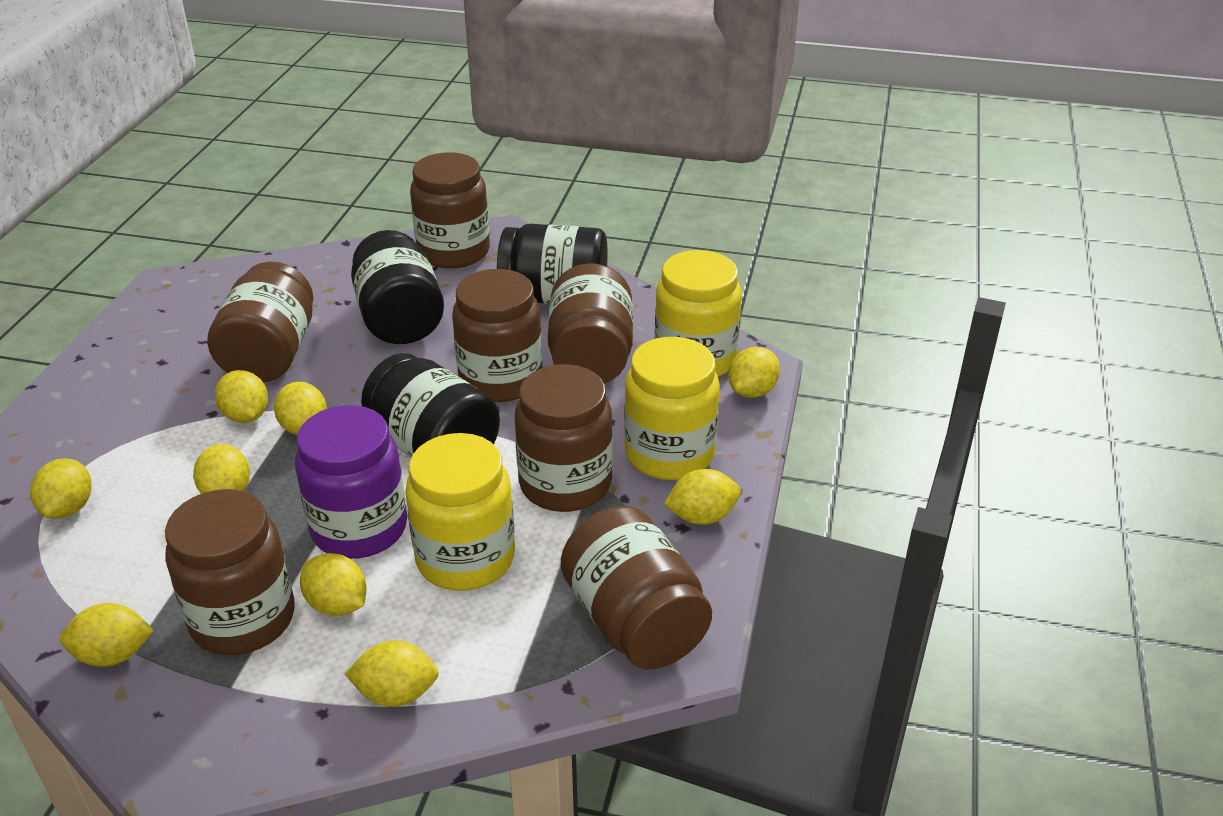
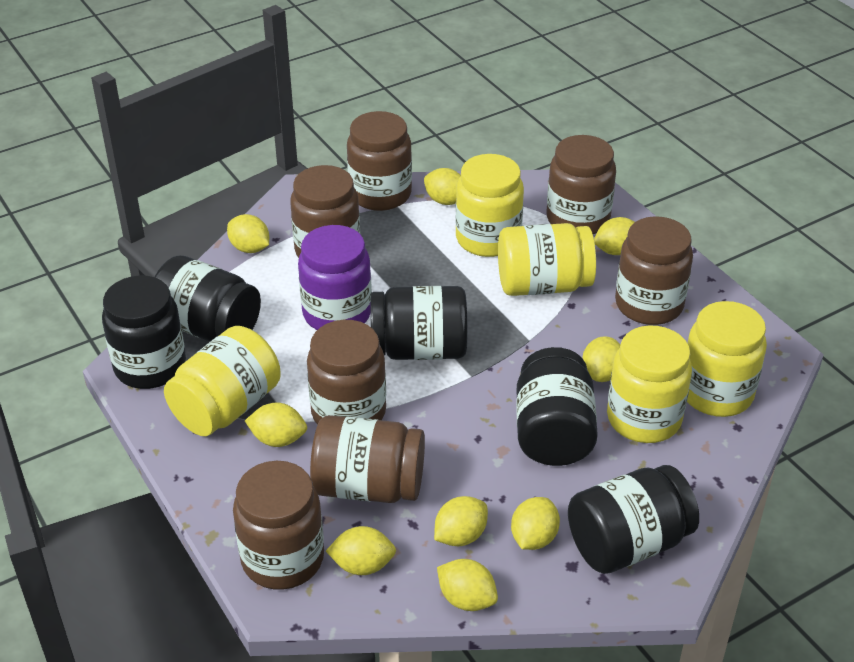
black jar: [351,230,444,344] [361,353,500,458] [497,224,607,304] = 3 -> [102,275,186,389] [155,255,261,341] [371,286,467,360] [516,347,598,466] [568,465,699,574] = 5
yellow jar: [405,433,515,591] [624,337,720,480] [655,250,742,377] = 3 -> [164,326,281,436] [456,154,524,257] [498,223,596,296] [607,325,692,443] [687,301,767,417] = 5

